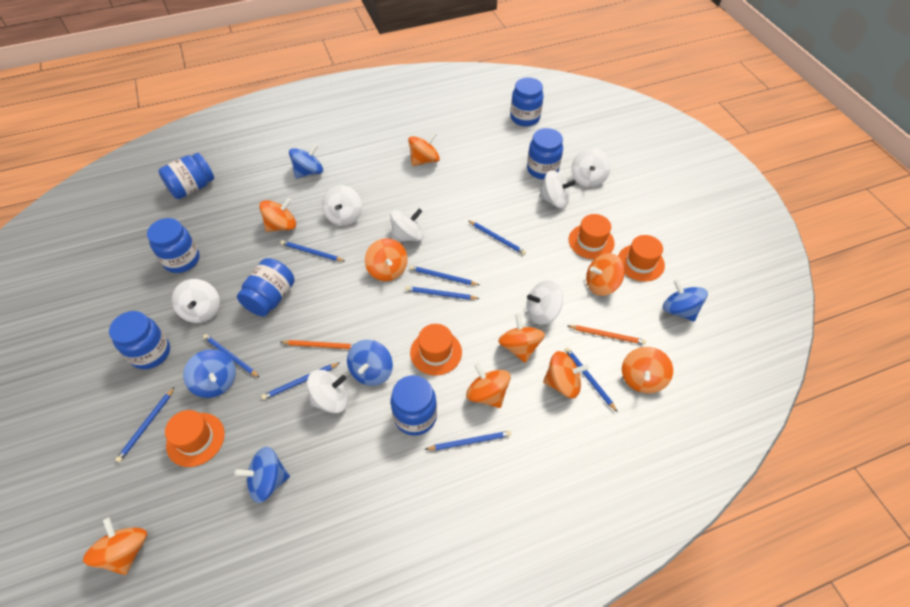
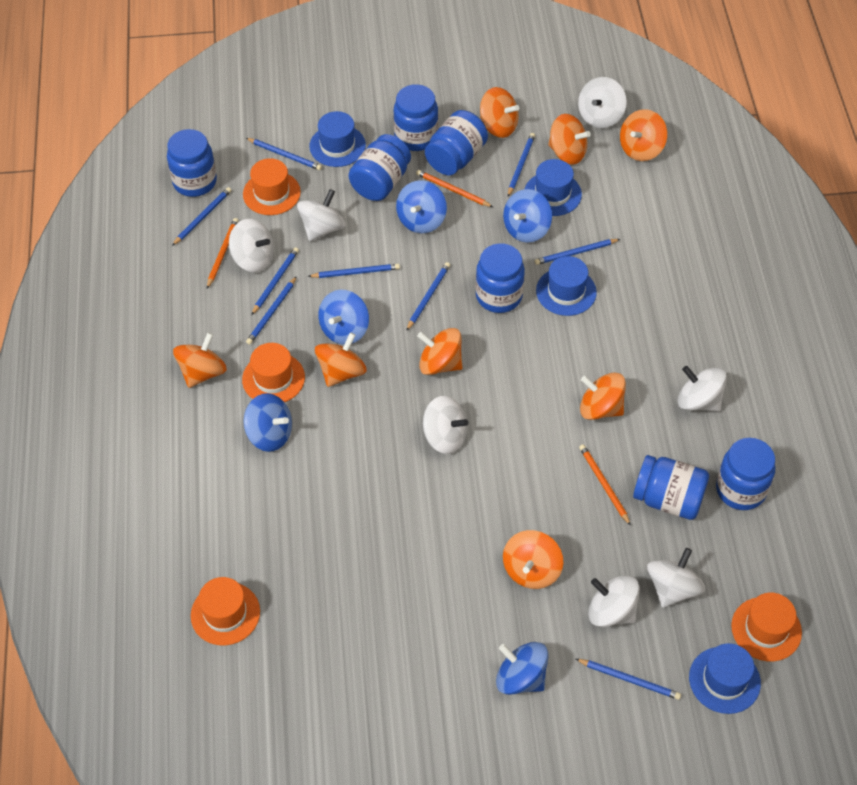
blue hat: none = 0 -> [309,111,366,167] [525,159,582,216] [536,256,597,316] [689,643,761,714] = 4
orange pencil: [281,340,354,349] [568,325,646,345] = 2 -> [207,218,239,289] [416,170,493,207] [579,444,631,526] = 3
orange spinning top: [83,517,147,575] [259,198,296,232] [365,238,408,281] [408,132,440,166] [466,363,511,408] [498,314,545,363] [543,351,589,398] [586,253,625,296] [622,347,673,393] = 9 -> [173,332,227,388] [315,332,367,387] [417,328,463,375] [480,87,519,138] [503,530,563,589] [548,114,591,165] [580,372,626,420] [620,109,667,161] = 8

